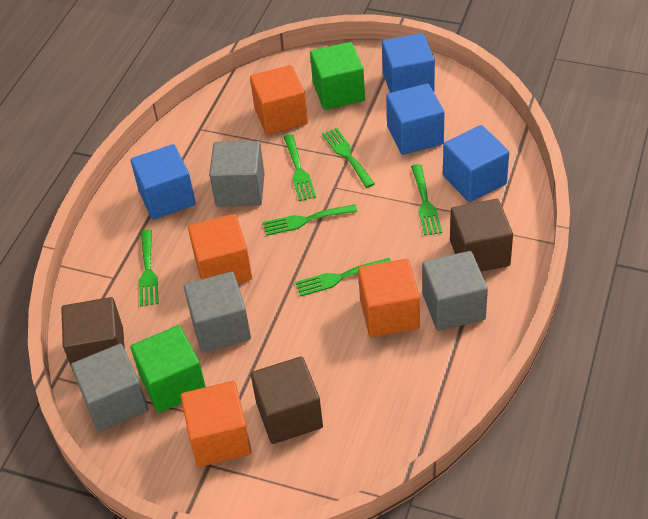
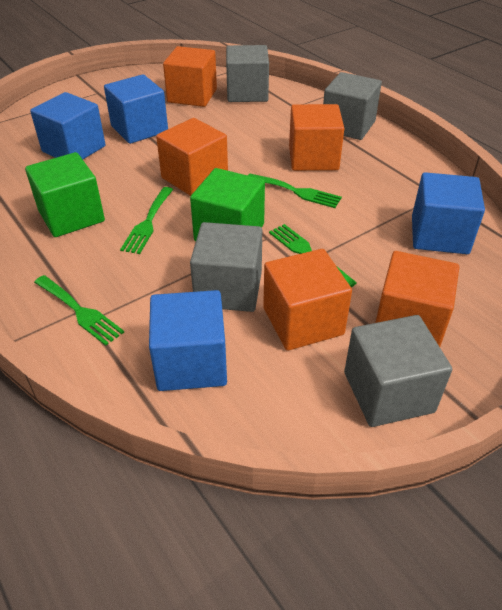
brown cube: [61,297,125,371] [251,357,323,444] [450,199,513,272] = 3 -> none = 0
green fork: [139,229,159,307] [263,204,357,236] [284,134,316,201] [295,258,391,297] [322,128,375,188] [411,164,442,235] = 6 -> [34,275,124,346] [120,187,173,254] [248,174,342,208] [269,224,357,287] = 4
orange cube: [181,381,252,467] [188,214,252,283] [250,65,308,135] [358,259,420,337] = 4 -> [156,118,228,196] [163,46,217,107] [263,249,352,351] [289,104,344,171] [375,251,459,347] = 5

